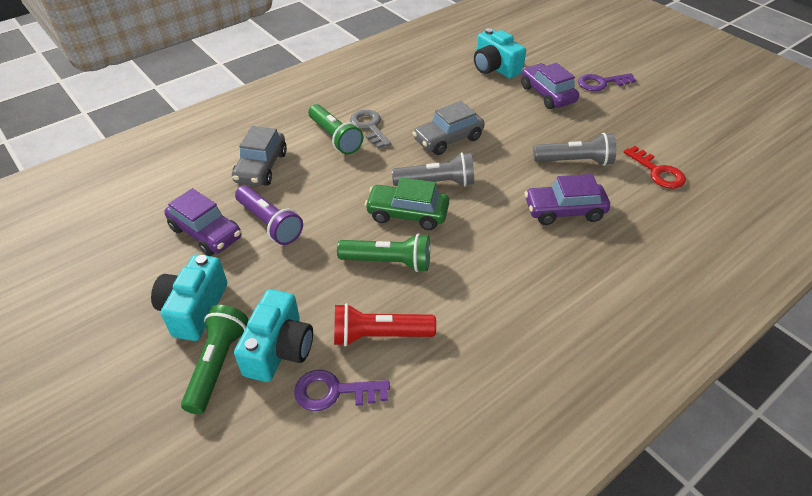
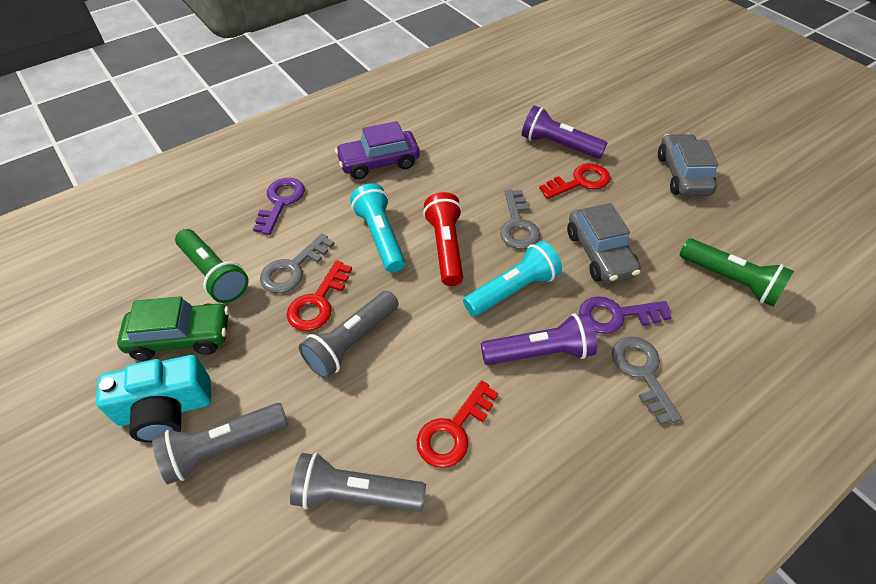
green flashlight: [181,305,248,414] [308,104,363,155] [337,233,430,272] = 3 -> [175,229,248,303] [680,238,794,307] = 2
grey flashlight: [392,152,474,186] [533,133,616,166] = 2 -> [152,403,288,484] [290,453,426,512] [299,291,399,379] = 3
grey key: [350,110,391,149] = 1 -> [260,233,334,293] [500,190,540,249] [612,337,682,425] = 3
purple car: [164,188,241,256] [521,63,579,109] [525,174,610,225] = 3 -> [335,121,420,179] = 1
purple flashlight: [235,185,303,245] = 1 -> [481,313,597,365] [522,105,607,159] = 2
red key: [624,146,686,189] = 1 -> [287,261,352,331] [417,380,498,468] [539,163,611,199] = 3
turquoise camera: [151,255,227,341] [234,289,313,382] [474,28,526,79] = 3 -> [96,355,211,443] = 1
turquoise flashlight: none = 0 -> [350,183,405,273] [463,241,562,316] = 2

